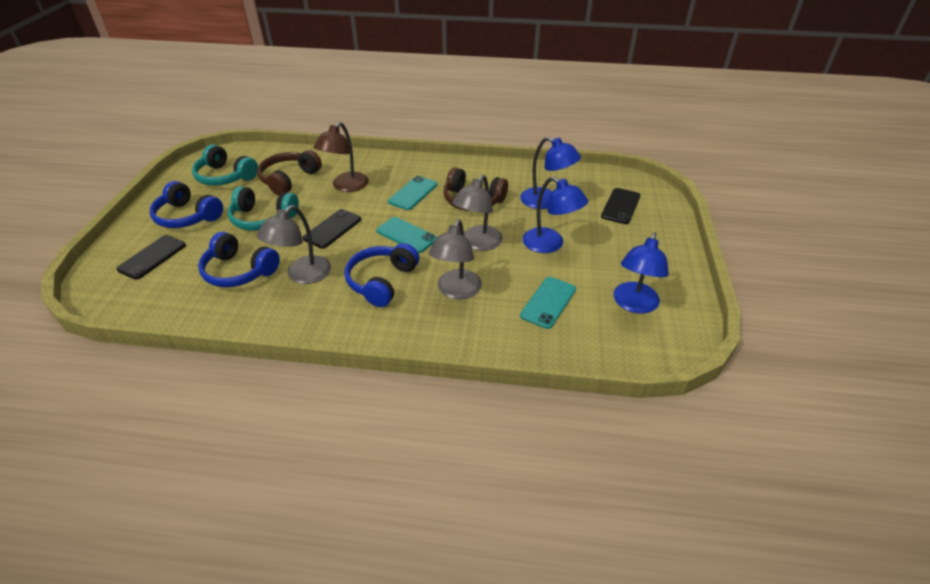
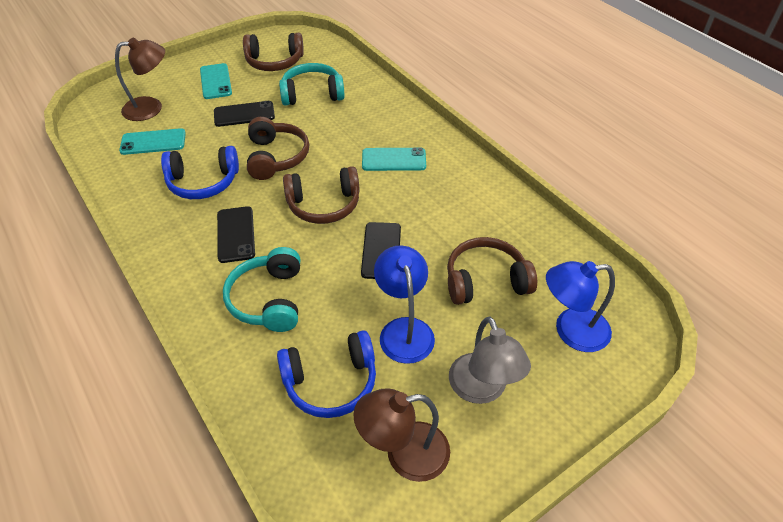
blue headphones: [150,181,223,228] [198,232,280,287] [344,243,419,307] = 3 -> [161,146,239,199] [277,330,376,418] = 2
blue lamp: [520,137,581,209] [523,177,588,253] [613,232,669,314] = 3 -> [374,245,435,364] [546,261,615,352] = 2
brown headphones: [257,150,322,195] [444,167,508,211] = 2 -> [243,33,304,71] [247,117,309,180] [283,166,360,224] [447,237,537,305] = 4
brown lamp: [314,122,369,192] = 1 -> [115,38,165,121] [353,388,450,482] = 2
grey lamp: [257,205,331,284] [429,219,482,300] [452,175,503,251] = 3 -> [449,317,531,404] = 1

